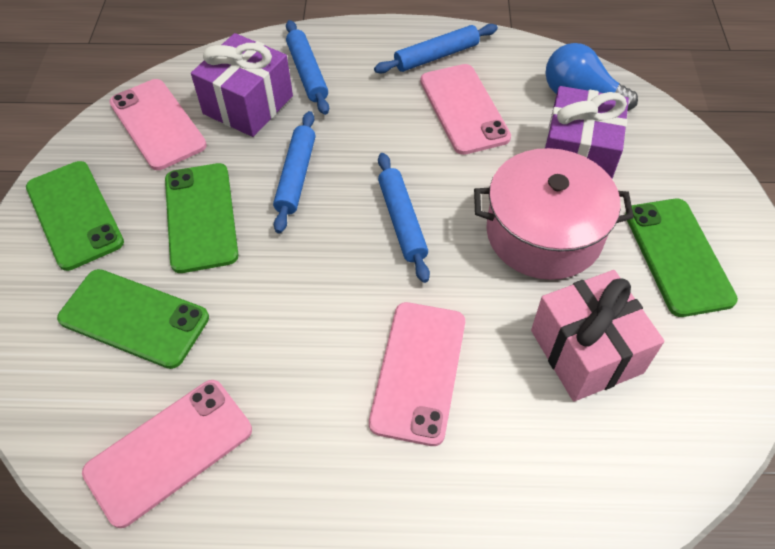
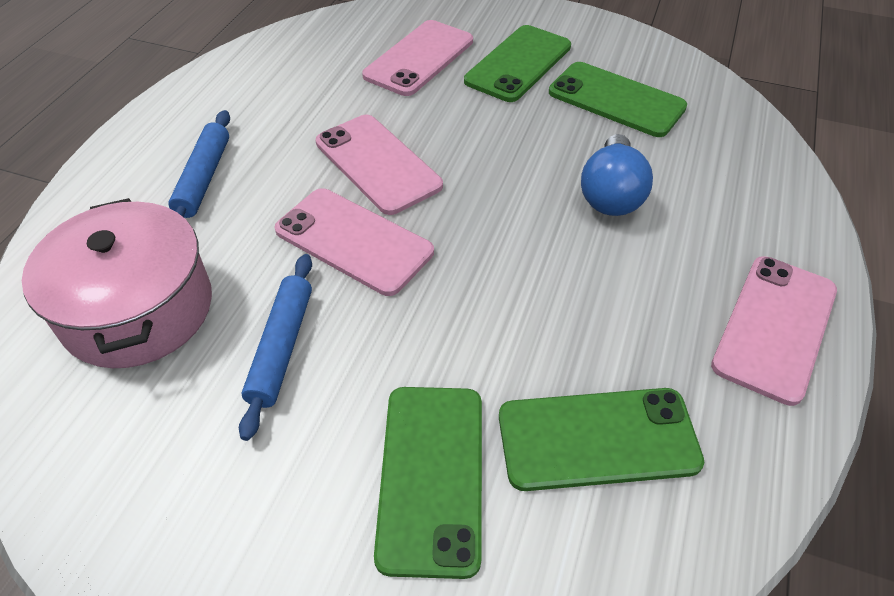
blue rolling pin: [273,111,316,233] [286,20,329,115] [374,24,498,74] [378,153,430,283] = 4 -> [168,110,230,218] [239,254,312,441] = 2
pink gift: [531,270,664,402] = 1 -> none = 0
purple gift: [191,33,293,137] [544,86,629,178] = 2 -> none = 0

